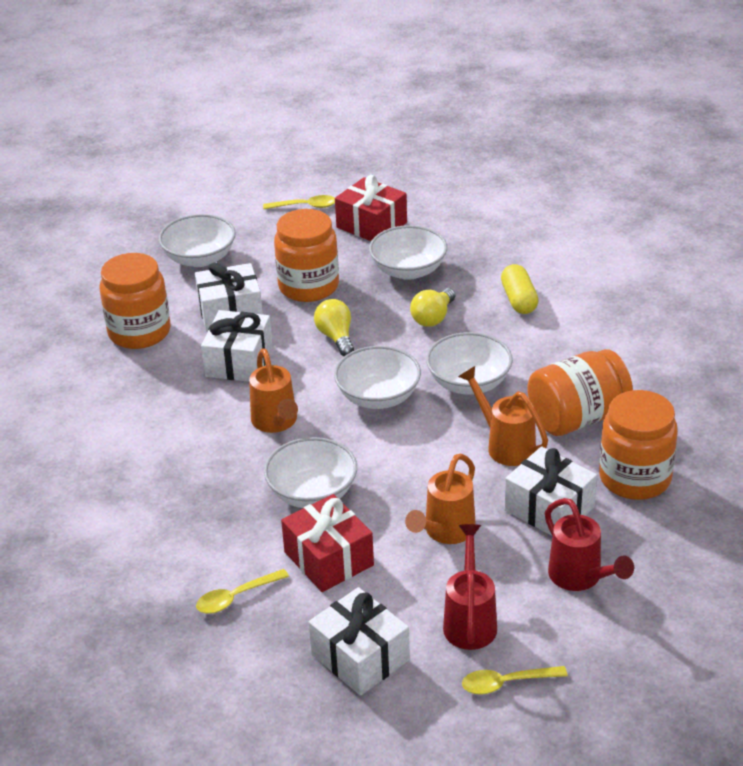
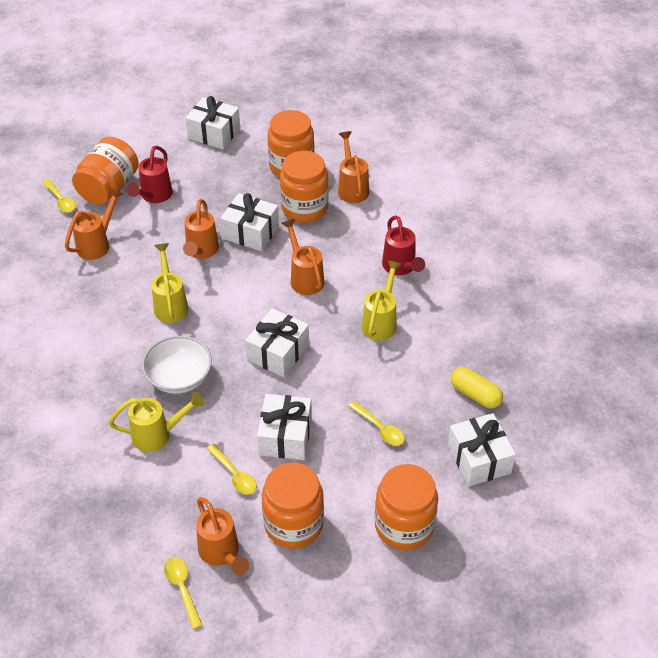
orange jar: [100,253,171,349] [274,209,339,302] [527,349,633,436] [599,390,678,500] = 4 -> [72,137,139,205] [262,462,324,549] [267,110,315,177] [280,151,329,222] [375,464,438,550] = 5
orange watering can: [249,348,298,433] [405,454,476,544] [458,366,548,466] = 3 -> [65,188,123,260] [183,199,219,259] [196,497,249,575] [282,219,324,295] [338,131,369,203] = 5
red gift: [281,494,374,592] [335,175,407,241] = 2 -> none = 0
white bowl: [159,214,236,267] [264,437,357,508] [334,346,421,409] [369,225,447,280] [426,332,513,395] = 5 -> [142,336,212,394] = 1
white gift: [195,262,263,332] [201,310,273,382] [308,587,410,696] [505,446,597,536] = 4 -> [185,96,240,149] [220,193,279,251] [245,308,309,377] [257,394,312,460] [448,413,516,486] = 5
yellow light bulb: [314,299,354,356] [410,288,455,327] = 2 -> none = 0
yellow spoon: [196,569,289,614] [263,195,335,209] [462,666,568,695] = 3 -> [42,179,76,212] [164,557,202,629] [207,444,256,494] [348,401,405,446] = 4
yellow watering can: none = 0 -> [109,392,204,452] [151,243,189,323] [362,260,401,341] = 3

